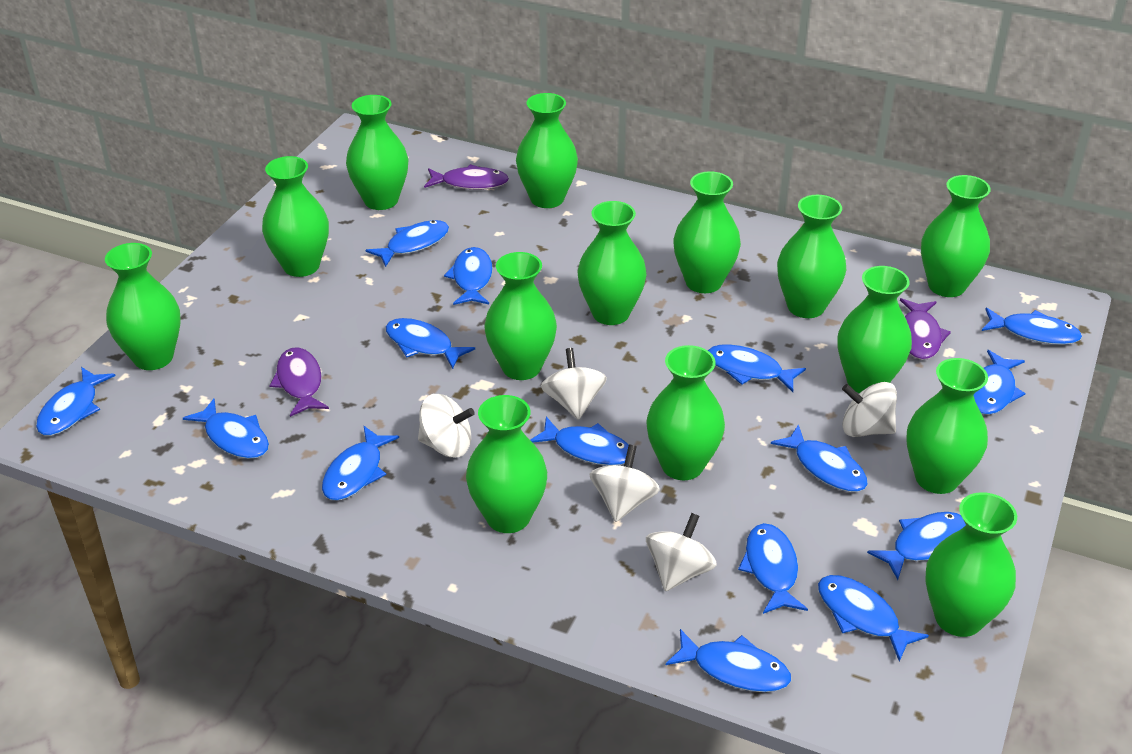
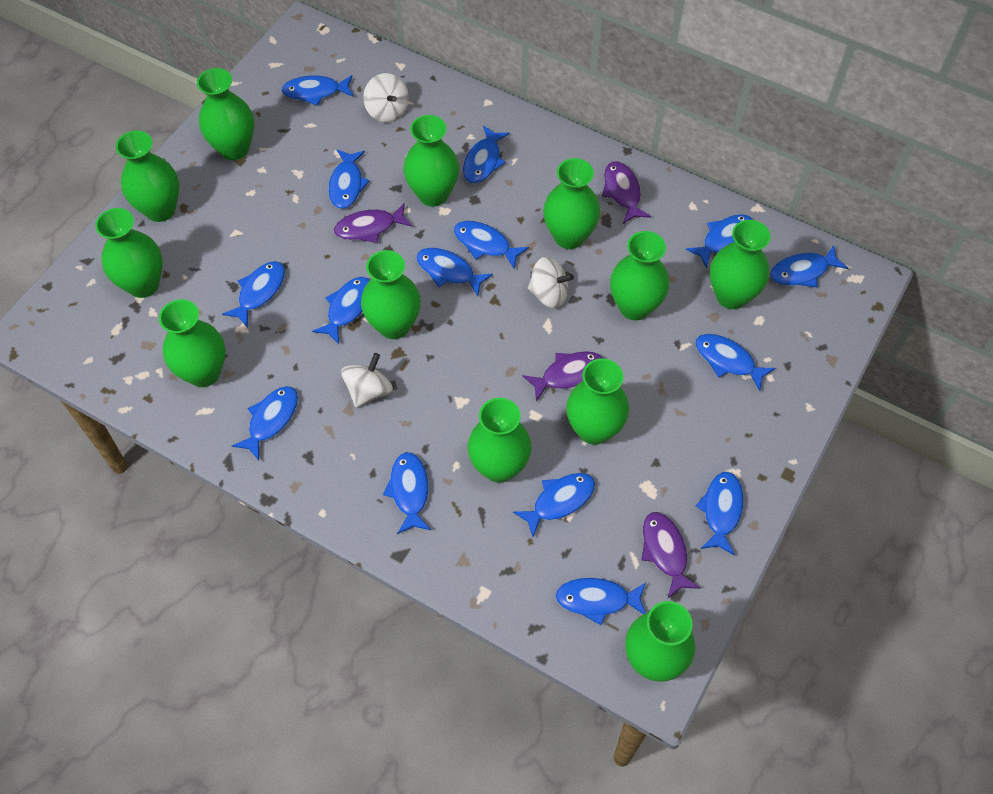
green vase: [105,243,181,370] [262,156,329,277] [346,95,409,210] [466,395,547,533] [484,252,557,380] [516,93,578,208] [578,201,647,325] [646,345,725,480] [673,171,741,293] [777,195,846,318] [838,266,912,393] [906,358,988,494] [921,175,991,297] [925,492,1017,637] = 14 -> [95,208,163,298] [116,131,179,222] [159,299,226,387] [197,68,254,160] [361,250,421,339] [403,115,459,207] [468,398,532,483] [543,158,600,249] [566,358,629,445] [610,231,669,320] [625,601,695,682] [710,220,771,309] = 12
purple fish: [269,348,329,417] [424,164,509,190] [900,298,951,360] = 3 -> [334,203,412,243] [523,351,603,401] [602,162,651,224] [642,512,700,598] = 4
white spinning top: [418,394,475,458] [541,348,607,420] [590,444,660,522] [646,513,717,591] [842,382,897,437] = 5 -> [341,353,393,408] [363,73,409,122] [528,257,574,308] = 3

